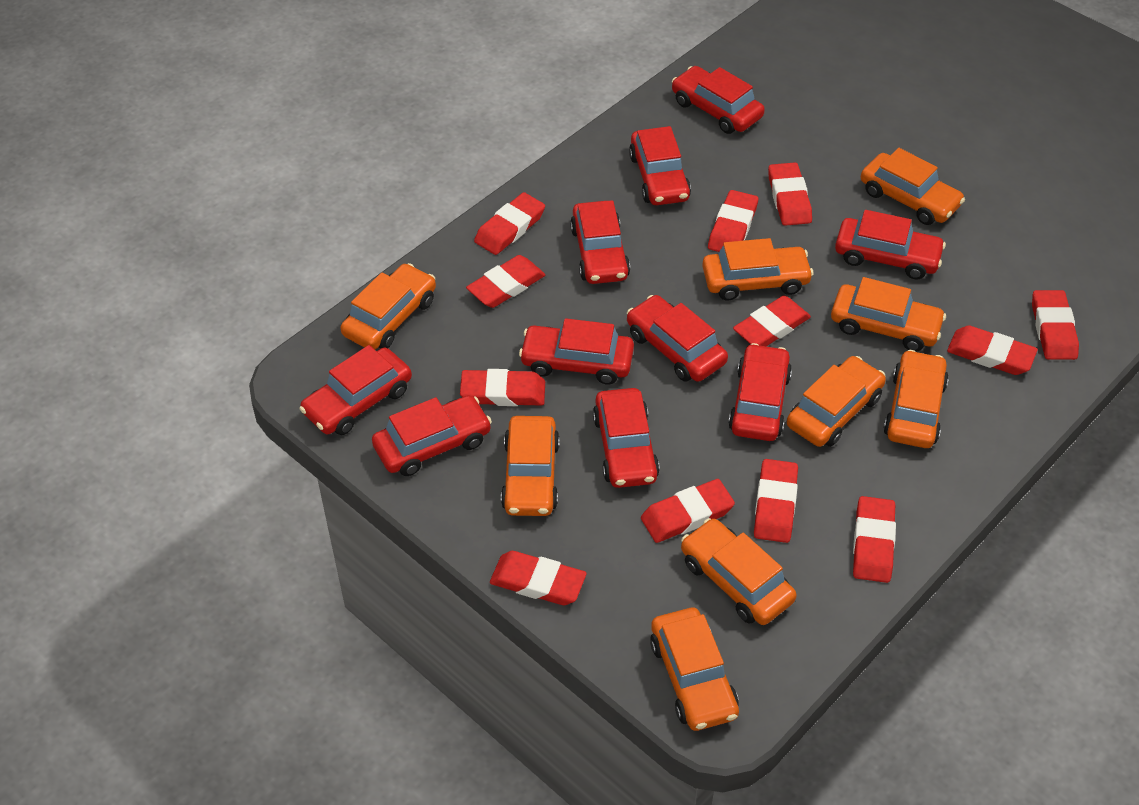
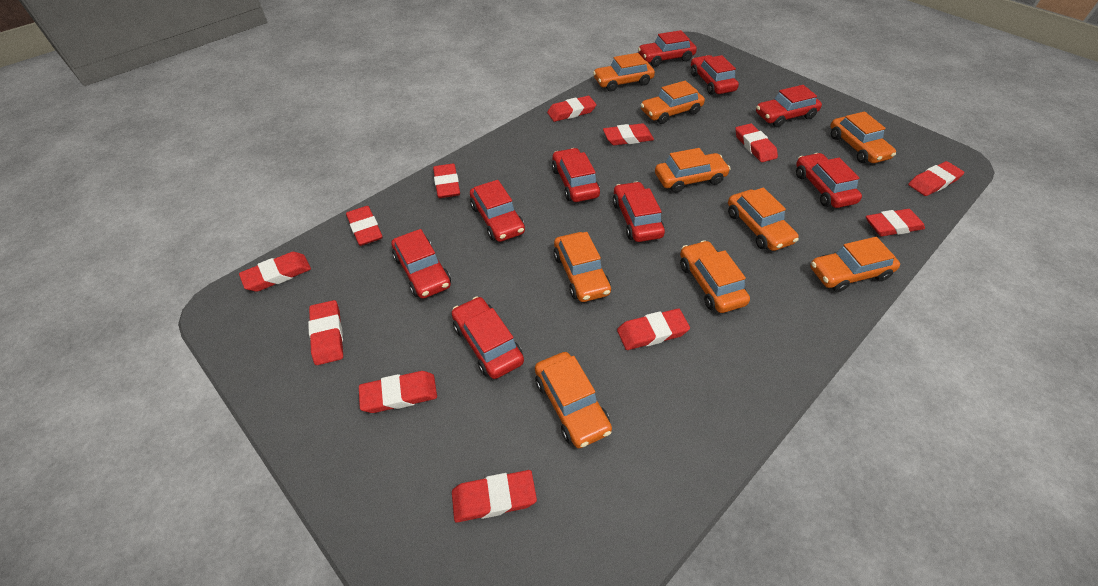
red car: [299,345,412,435] [372,395,492,476] [519,318,634,384] [570,200,630,284] [593,388,660,488] [627,295,728,382] [629,126,691,205] [672,66,765,134] [728,343,792,441] [835,210,946,280] = 10 -> [391,229,451,299] [452,297,524,379] [470,180,525,242] [552,148,600,202] [613,182,665,242] [638,30,697,67] [691,55,739,95] [756,85,822,127] [796,153,862,208] = 9

